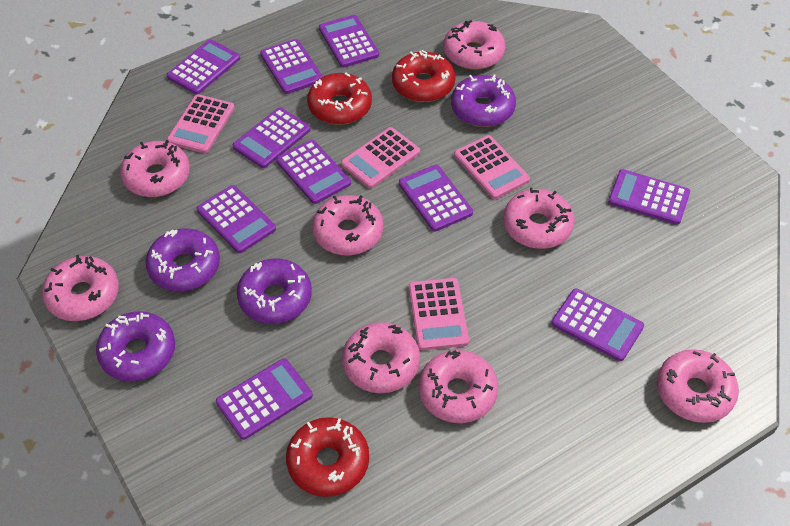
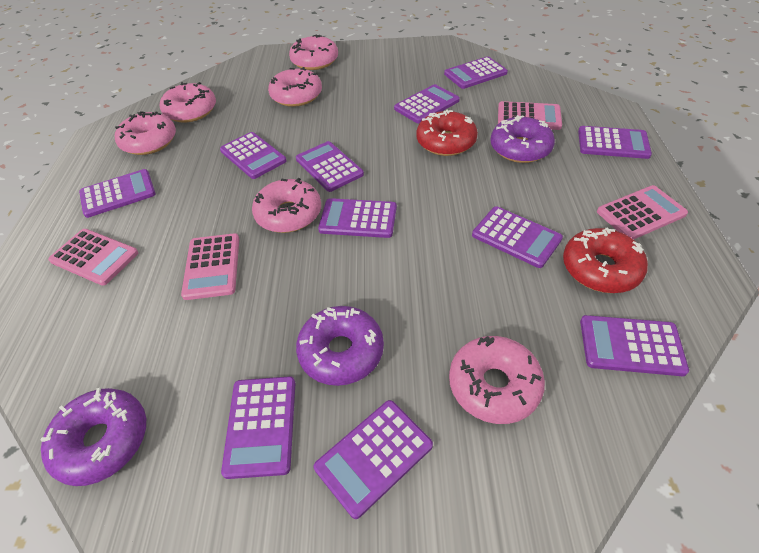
pink donut: [42,255,119,321] [120,140,190,197] [312,195,383,255] [342,322,420,393] [418,350,498,423] [443,20,505,70] [503,188,575,249] [657,349,739,423] = 8 -> [115,111,176,155] [160,82,216,122] [252,178,321,233] [268,67,322,107] [289,34,338,70] [449,336,545,424] = 6
purple calculator: [167,39,240,94] [197,185,276,253] [216,358,313,440] [233,107,311,168] [260,39,323,94] [276,140,351,204] [319,15,379,68] [399,165,473,232] [551,289,644,361] [608,169,690,225] = 10 -> [79,169,156,218] [220,132,287,179] [221,376,296,479] [296,141,364,192] [314,400,433,519] [318,198,397,238] [394,84,460,124] [444,56,508,89] [472,206,563,268] [578,126,652,159] [580,315,689,376] = 11
purple donut: [96,311,175,381] [146,229,220,291] [237,258,312,324] [451,75,516,127] = 4 -> [40,388,146,486] [296,306,384,386] [490,115,555,163] = 3
red donut: [286,417,369,497] [307,73,372,125] [392,50,455,102] = 3 -> [416,109,478,156] [563,228,648,293] = 2

